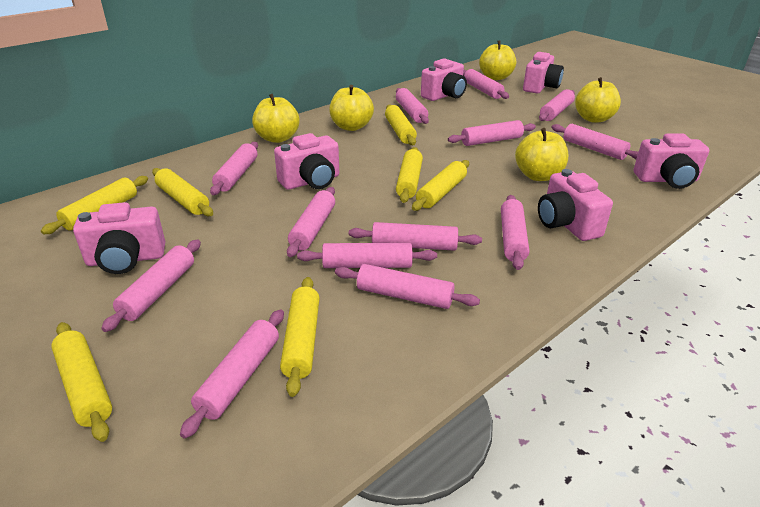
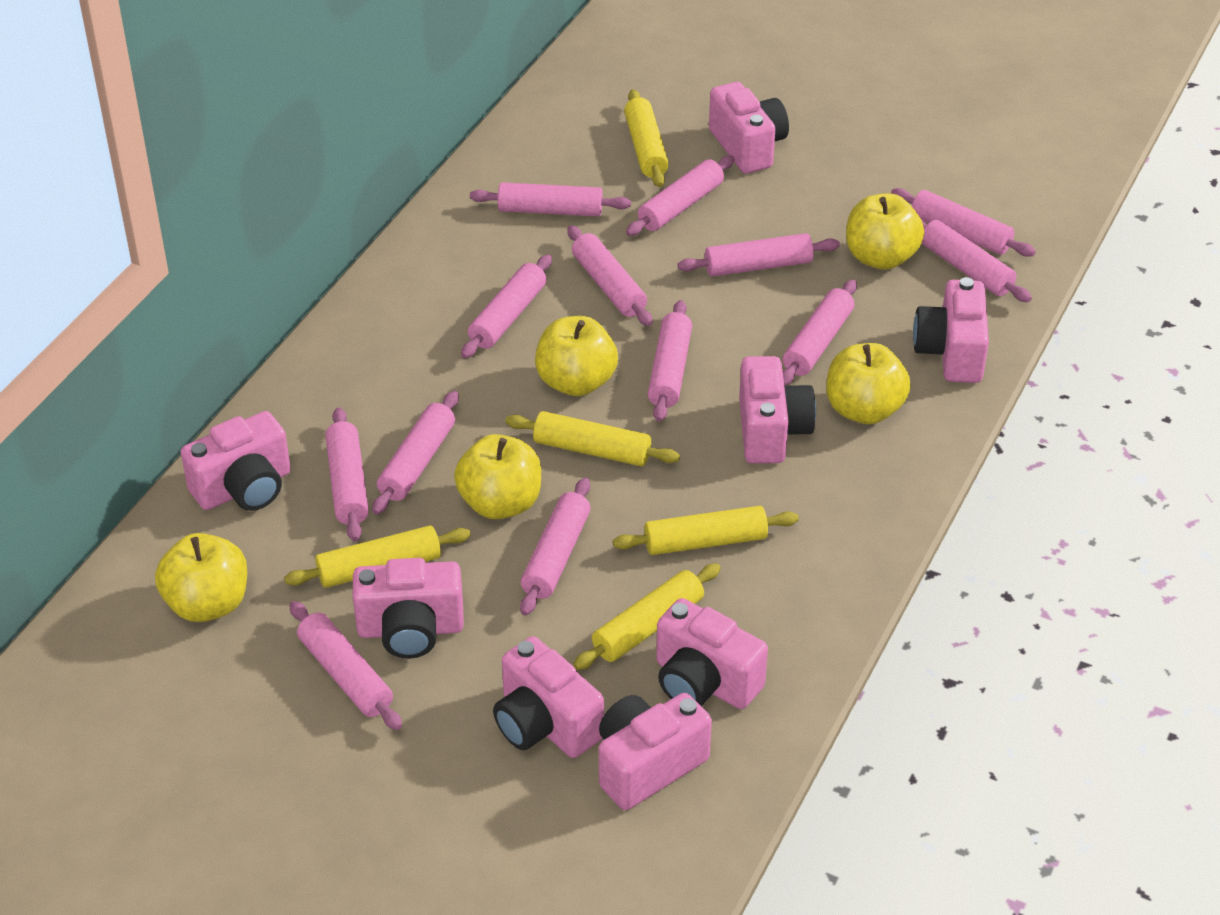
pink camera: [73,202,165,274] [274,133,339,190] [421,58,467,101] [523,52,564,93] [538,169,613,241] [634,133,709,189] = 6 -> [181,411,291,511] [353,558,464,658] [493,636,604,758] [599,693,712,810] [656,598,768,709] [709,82,789,174] [739,356,816,464] [913,277,989,383] = 8
yellow rolling pin: [41,176,148,234] [51,322,112,442] [152,168,213,216] [280,277,320,397] [385,104,417,145] [396,147,423,203] [412,160,469,211] = 7 -> [284,525,471,588] [506,411,680,466] [573,563,721,670] [613,506,799,555] [624,89,669,187] = 5

